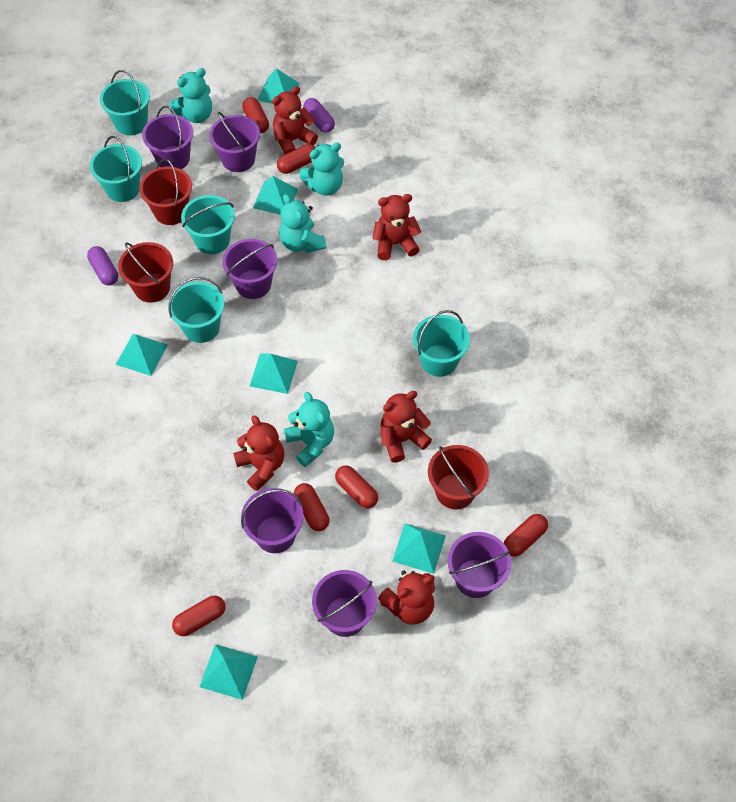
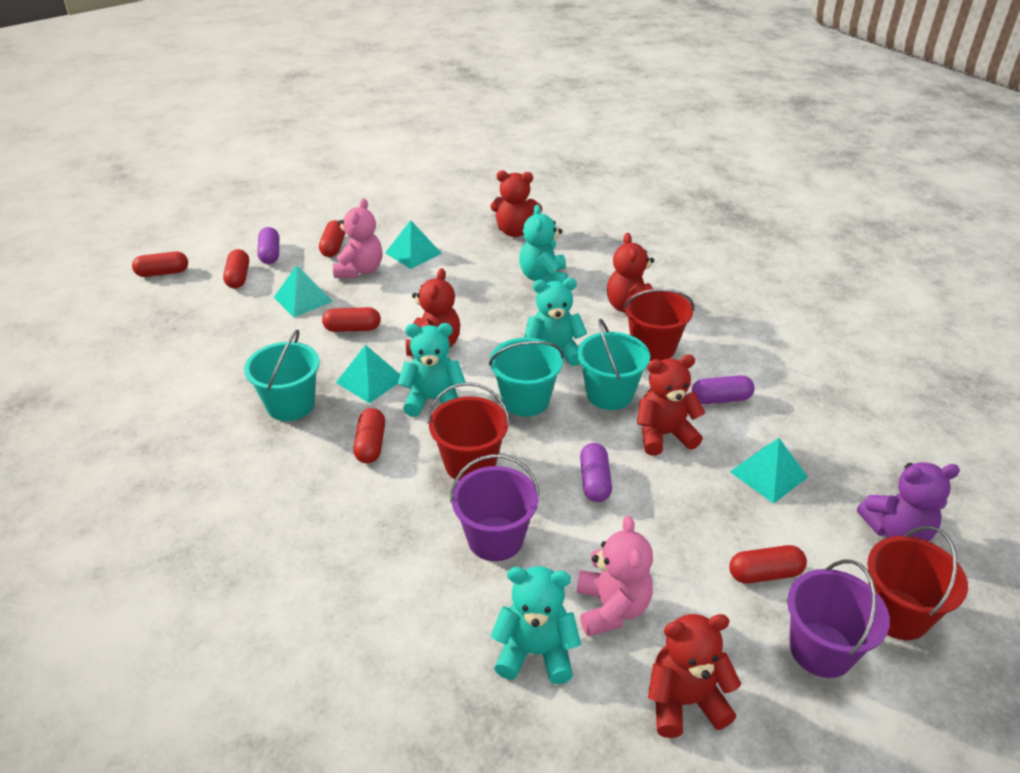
pink teddy bear: none = 0 -> [333,198,383,278] [577,516,653,637] = 2
purple bucket: [142,106,193,169] [209,112,260,172] [223,239,277,299] [241,488,304,553] [312,570,377,637] [448,532,511,598] = 6 -> [450,454,540,561] [787,560,890,678] = 2
purple capsule: [87,246,118,285] [303,98,335,133] = 2 -> [257,227,279,264] [580,443,612,502] [691,375,755,404] = 3
purple teddy bear: none = 0 -> [857,462,960,541] = 1
turquoise bucket: [90,136,142,202] [100,70,150,135] [168,277,225,343] [181,195,235,254] [413,310,470,377] = 5 -> [244,330,319,421] [489,338,564,417] [577,319,650,410] = 3
turquoise pyramid: [116,334,168,376] [199,644,258,700] [250,353,298,394] [253,176,298,214] [257,68,300,104] [392,523,446,574] = 6 -> [274,265,333,317] [336,345,400,404] [385,220,442,269] [730,438,808,503] = 4

